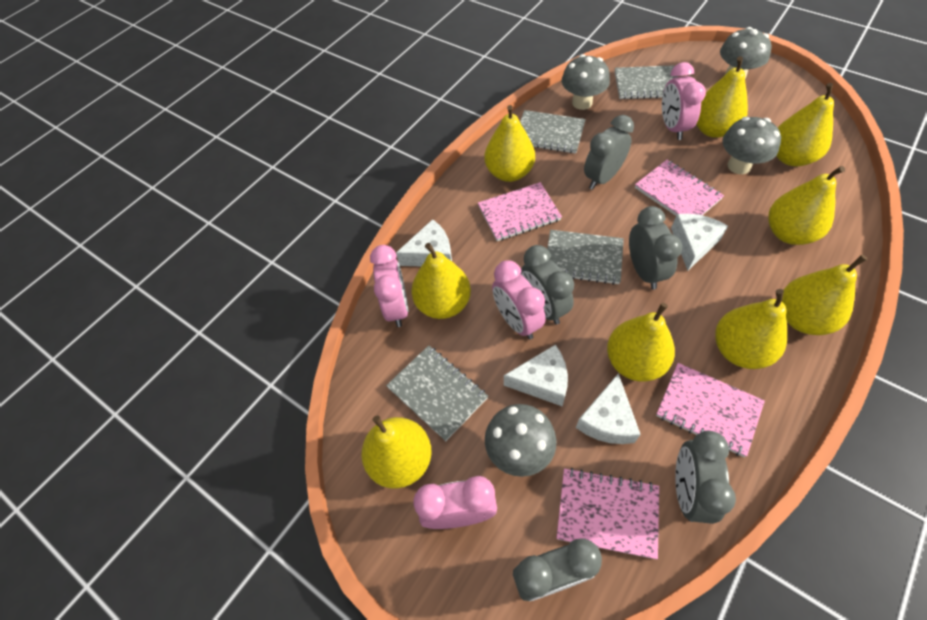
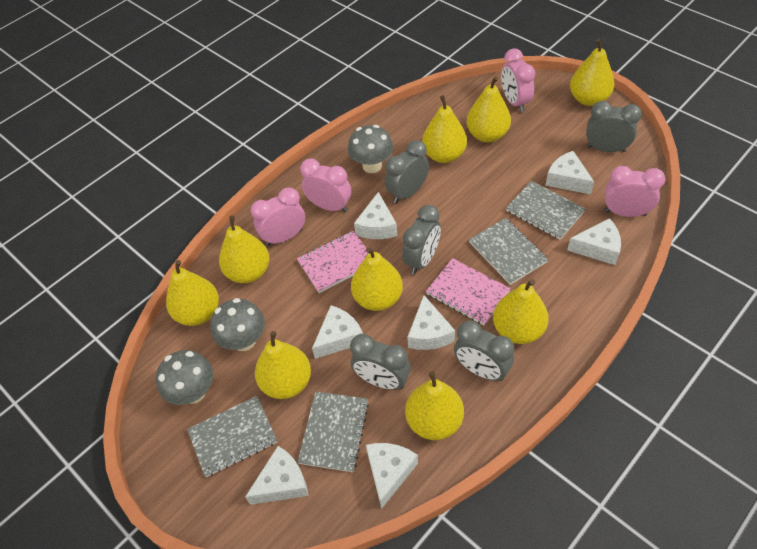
grey mushroom: [485,404,556,477] [562,54,610,110] [720,27,772,79] [722,117,781,174] = 4 -> [156,350,213,405] [210,298,265,351] [348,125,393,173] = 3
pink notebook: [478,182,562,241] [556,468,659,559] [635,160,724,216] [656,363,765,457] = 4 -> [297,231,368,293] [426,258,510,325] = 2
white cheese: [396,219,452,266] [504,345,568,406] [576,373,641,444] [671,214,728,271] = 4 -> [245,446,308,505] [312,305,363,359] [354,192,397,239] [366,443,418,509] [407,295,455,350] [545,151,594,194] [567,218,621,265] = 7

